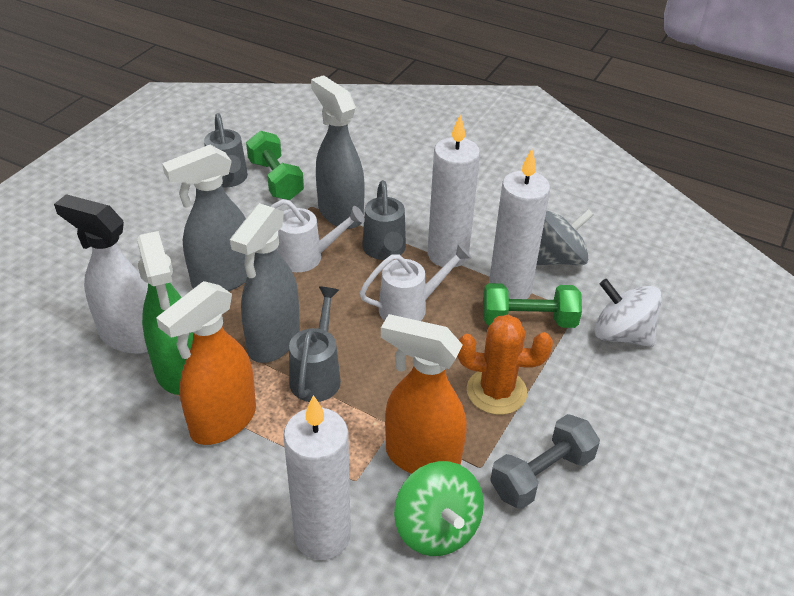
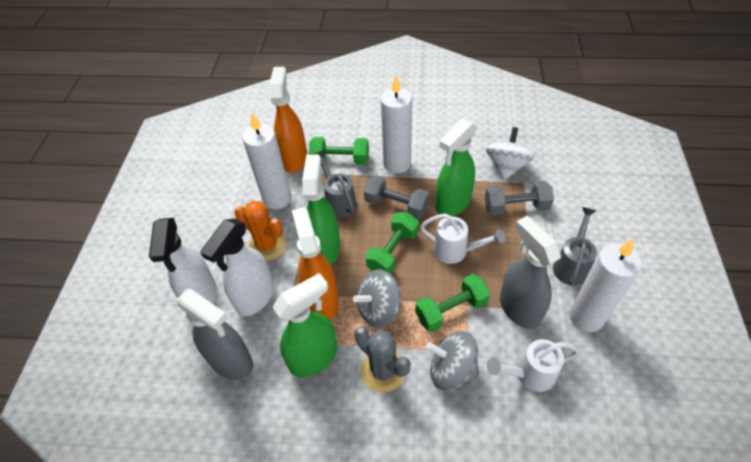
green dumbbell: [246,131,304,200] [483,283,582,328] = 2 -> [309,137,369,165] [365,212,419,274] [415,274,490,332] = 3
green spinning top: [394,461,484,556] = 1 -> none = 0
green spray bottle: [137,231,193,395] = 1 -> [272,273,337,377] [302,154,340,265] [436,119,477,216] = 3
grey cactus: none = 0 -> [354,327,411,393] = 1
grey dumbbell: [490,414,600,509] = 1 -> [364,175,430,219] [485,181,554,216] = 2
grey spinning top: [537,209,594,265] = 1 -> [353,269,401,328] [426,331,479,390] = 2
grey spray bottle: [162,145,247,291] [230,203,300,363] [311,75,364,229] = 3 -> [176,289,253,380] [500,216,561,329] = 2
grey watering can: [204,113,248,188] [289,287,341,402] [362,180,406,260] = 3 -> [315,150,357,218] [553,207,597,286] = 2
white spray bottle: [54,194,148,354] = 1 -> [149,218,217,304] [200,218,274,316] = 2

